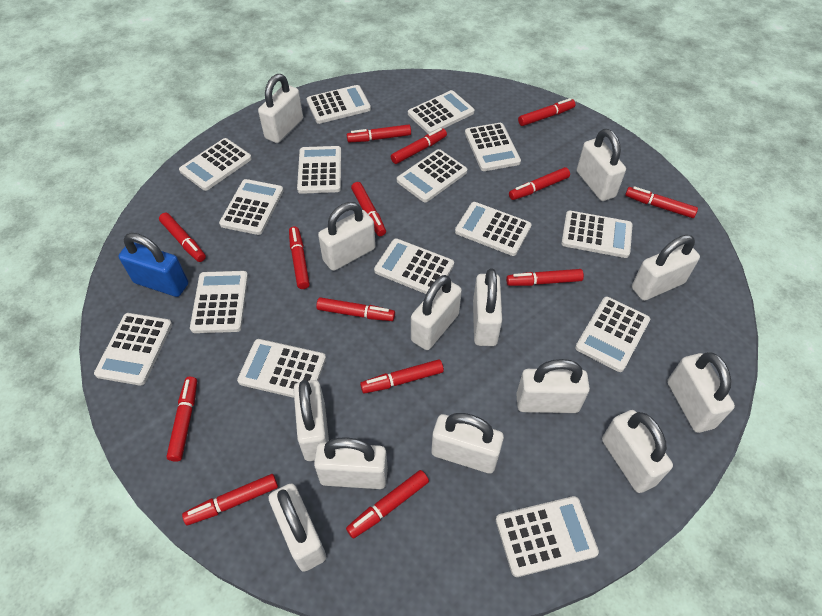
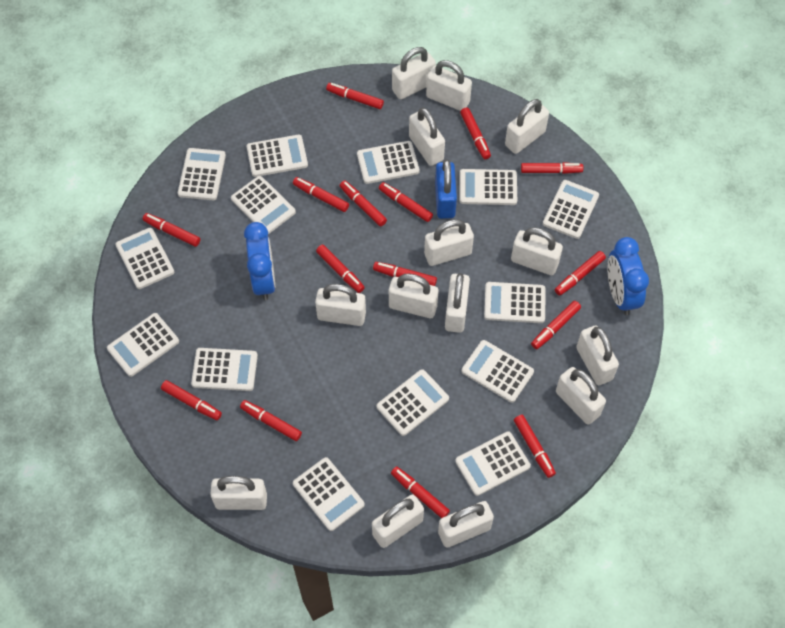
blue clock: none = 0 -> [244,222,275,300] [607,237,649,315] = 2
red marker: [159,213,206,262] [166,377,197,462] [182,474,278,525] [289,226,310,289] [316,297,395,321] [346,470,429,539] [347,124,411,142] [351,182,386,236] [360,359,444,393] [391,128,447,164] [506,269,584,286] [509,167,570,200] [518,98,575,126] [625,186,698,218] = 14 -> [143,213,200,247] [161,380,222,420] [240,400,302,441] [293,177,349,212] [316,245,365,293] [326,83,384,109] [340,180,387,226] [373,262,437,286] [379,182,433,222] [391,466,450,518] [460,107,491,160] [514,415,556,478] [521,162,584,174] [531,301,581,349] [555,251,606,296] = 15
white calculator: [94,313,172,386] [179,138,252,191] [190,271,248,333] [219,179,283,235] [237,339,326,398] [297,146,341,194] [307,85,371,124] [374,238,454,294] [397,149,468,202] [408,90,474,134] [455,202,532,256] [465,123,521,171] [496,496,599,577] [561,211,633,258] [575,297,650,372] = 15 -> [107,313,179,377] [115,228,174,289] [178,148,226,200] [191,348,258,391] [231,176,296,234] [247,135,308,177] [293,457,365,531] [357,141,419,184] [377,369,449,436] [455,432,531,496] [460,169,517,205] [462,340,534,403] [484,282,546,323] [543,180,599,239] = 14
white padlock: [258,74,303,143] [269,483,326,572] [293,380,329,461] [314,438,388,489] [318,202,376,271] [411,275,462,350] [431,413,504,474] [473,269,502,346] [516,359,590,413] [577,129,626,201] [602,410,673,493] [632,235,700,301] [667,352,735,433] = 13 -> [210,476,267,510] [315,284,366,326] [372,494,424,548] [389,274,438,318] [392,47,436,99] [409,108,445,166] [424,219,474,266] [426,60,472,111] [438,501,494,548] [445,273,470,333] [505,99,549,154] [511,227,563,275] [556,367,606,425] [576,325,619,385] = 14

